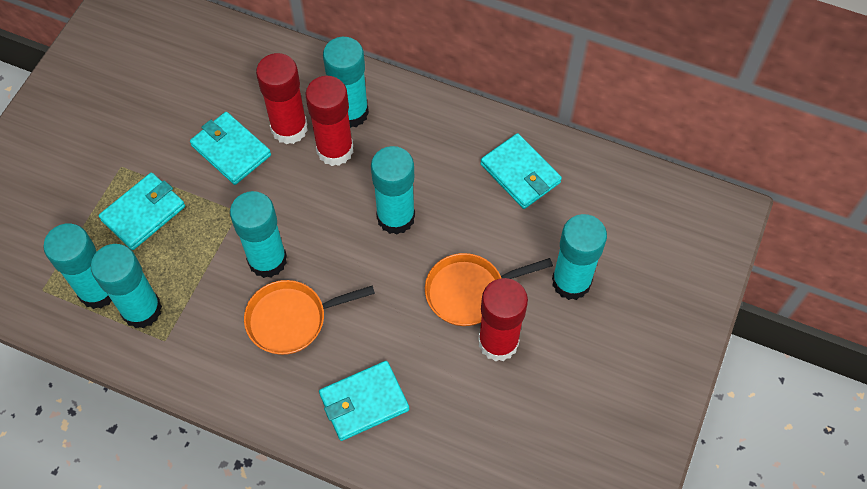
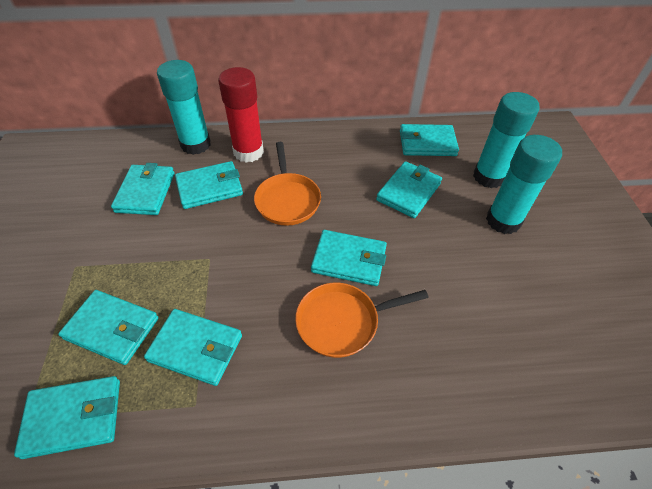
red glue stick: [256,53,308,144] [305,76,354,166] [478,278,528,362] = 3 -> [218,67,264,163] = 1
turquoise glue stick: [43,223,112,309] [91,244,162,328] [230,191,287,278] [323,37,369,128] [371,146,415,235] [552,214,607,300] = 6 -> [157,60,211,155] [473,92,540,188] [486,135,562,234] = 3
turquoise wallet: [99,173,185,250] [190,112,271,185] [319,361,409,441] [480,133,562,209] = 4 -> [14,376,120,459] [58,290,159,365] [111,163,175,215] [144,309,242,386] [175,161,243,209] [311,230,387,286] [376,161,442,218] [400,124,459,156] = 8

